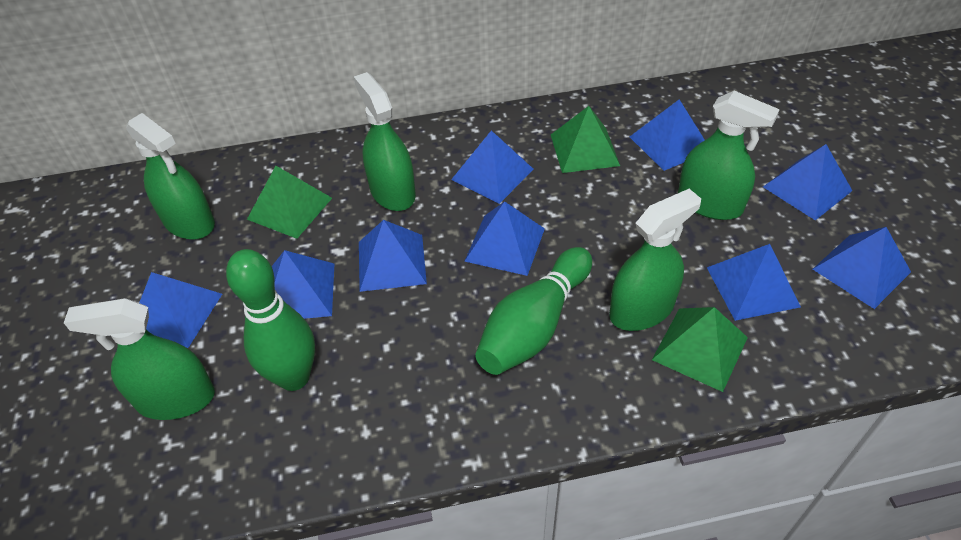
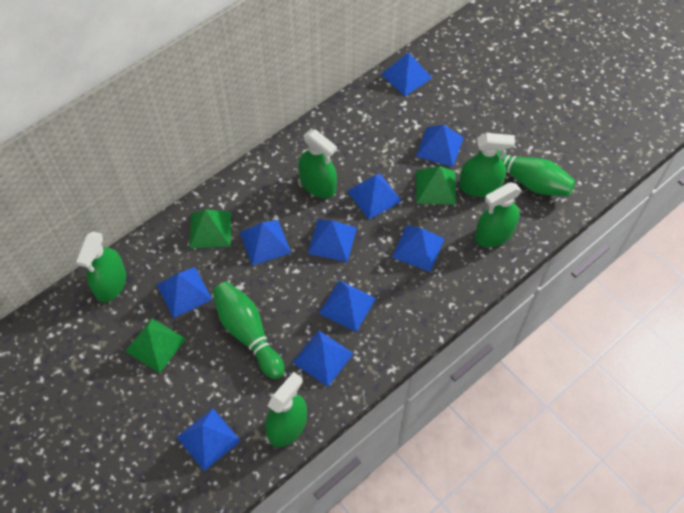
blue pyramid: [139,272,222,348] [272,250,334,319] [359,220,427,292] [451,131,533,204] [464,201,545,276] [630,99,705,171] [707,244,801,321] [763,144,852,220] [813,227,911,309] = 9 -> [157,267,212,318] [177,408,241,471] [240,220,291,266] [292,330,354,387] [308,219,357,262] [319,280,376,332] [347,173,402,219] [381,52,432,96] [392,225,444,272] [416,124,464,167] = 10

